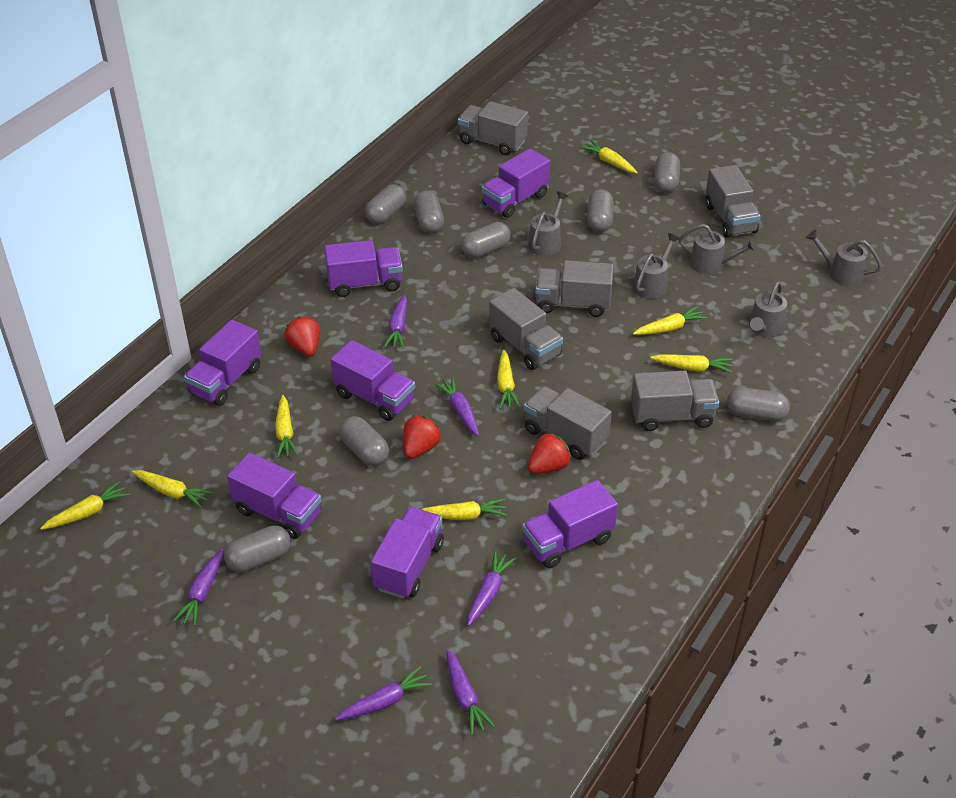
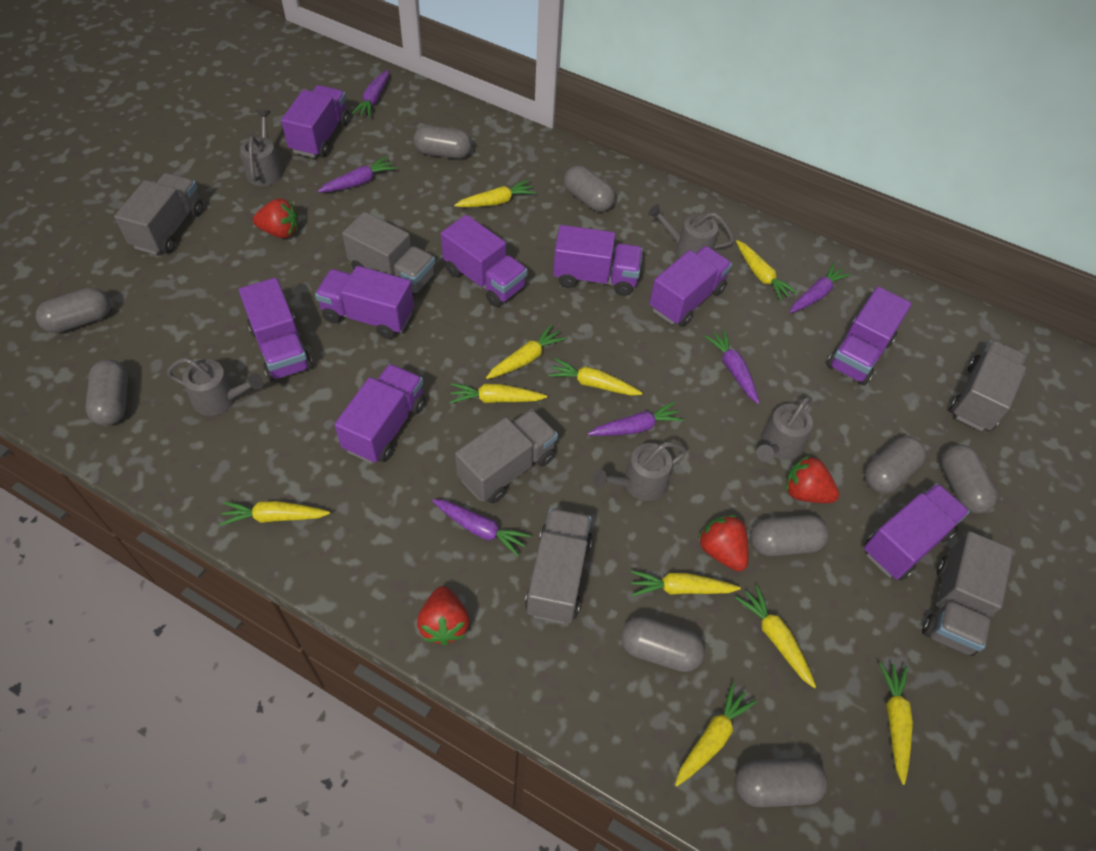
grey capsule: [224,526,291,573] [339,416,389,466] [365,184,406,224] [414,191,444,234] [461,222,511,258] [587,189,614,232] [654,152,680,193] [727,387,790,421] = 8 -> [36,287,111,333] [86,359,128,426] [414,125,472,159] [564,165,615,212] [621,616,705,672] [735,757,828,807] [750,515,829,556] [865,436,926,493] [941,444,997,514] = 9
purple truck: [184,320,261,406] [227,452,322,539] [324,240,403,297] [331,340,415,421] [371,507,444,599] [482,148,550,218] [522,480,618,568] = 7 -> [239,278,313,382] [281,85,349,158] [315,266,414,339] [334,364,425,463] [441,215,528,307] [553,225,643,296] [649,246,732,327] [827,286,912,386] [864,483,969,580] = 9
red strawberry: [284,316,320,357] [403,415,442,459] [528,432,572,474] = 3 -> [253,198,298,238] [417,586,469,646] [698,515,748,571] [786,455,839,503] = 4
yellow carrot: [40,481,129,530] [132,470,213,508] [275,395,299,458] [421,498,507,520] [497,350,520,409] [580,140,638,173] [633,306,707,335] [650,354,733,373] = 8 -> [219,501,330,526] [450,383,547,403] [454,180,536,207] [486,325,566,379] [548,358,643,396] [631,570,741,596] [675,683,757,786] [736,240,798,301] [736,585,816,688] [879,662,913,785] = 10

